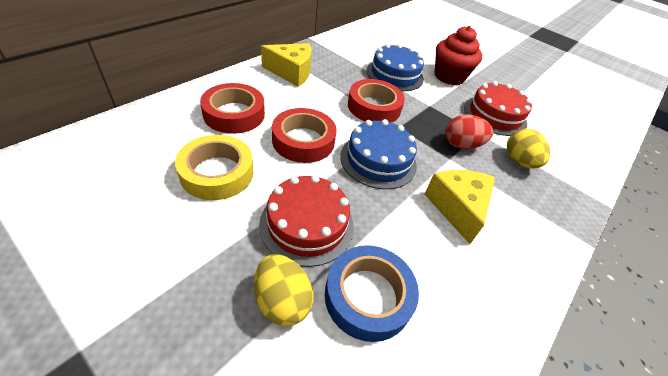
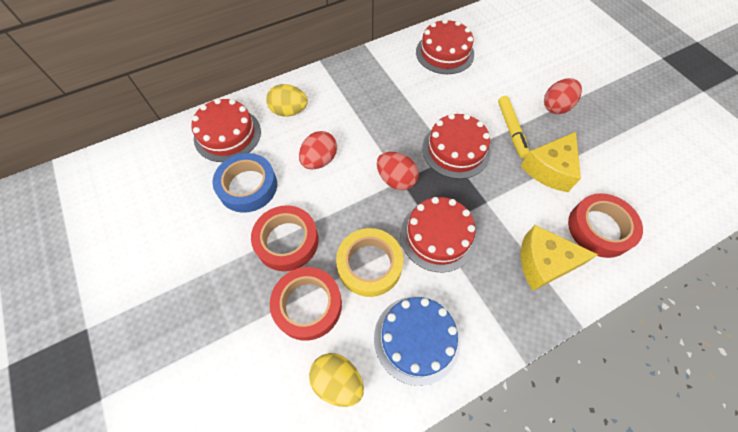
blue cake: [340,119,417,189] [366,44,424,91] = 2 -> [374,297,460,386] = 1
red cake: [259,175,354,267] [464,81,532,136] = 2 -> [191,98,261,162] [400,197,477,272] [416,19,474,74] [422,113,490,179] = 4
red cupcake: [435,26,482,85] = 1 -> none = 0
red egg: [445,114,493,149] = 1 -> [299,131,337,169] [377,152,419,190] [544,78,582,114] = 3
yellow marker: none = 0 -> [498,96,529,158] = 1

